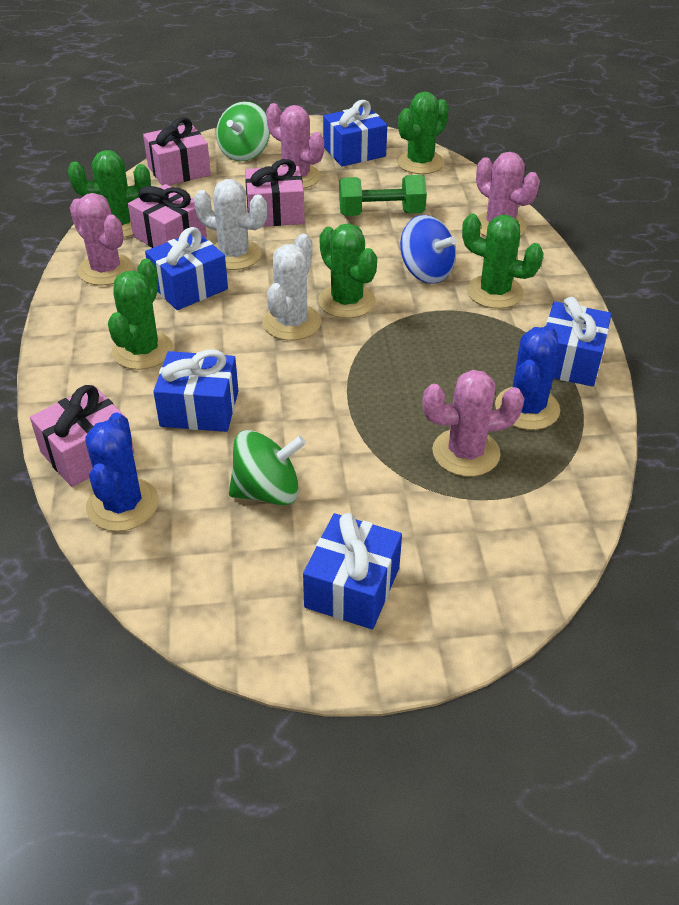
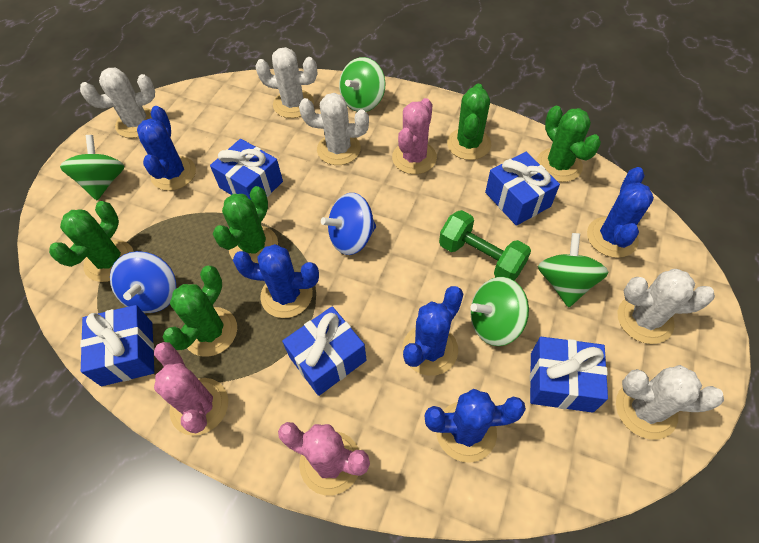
blue cactus: [85,413,159,531] [495,325,560,430] = 2 -> [137,106,196,191] [233,244,319,318] [402,286,463,376] [425,389,526,463] [587,167,654,258] = 5
blue spinning top: [400,215,457,284] = 1 -> [110,251,176,313] [321,193,376,255] = 2
green spinning top: [216,101,270,161] [229,430,306,505] = 2 -> [60,135,124,200] [339,57,385,112] [470,277,529,346] [538,233,608,307] = 4
pink cactus: [70,193,134,286] [266,103,324,189] [422,370,524,477] [476,152,540,236] = 4 -> [154,342,228,436] [278,422,370,495] [392,98,437,174] = 3
pink gift: [30,385,135,487] [128,184,207,248] [143,117,211,186] [245,159,305,227] = 4 -> none = 0
white cactus: [194,179,267,270] [263,234,321,341] = 2 -> [80,68,155,138] [255,47,317,118] [299,93,369,165] [616,365,724,440] [618,269,715,344] = 5

